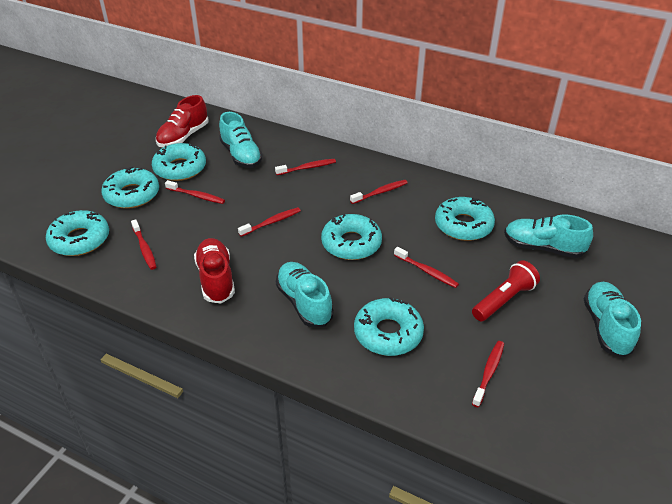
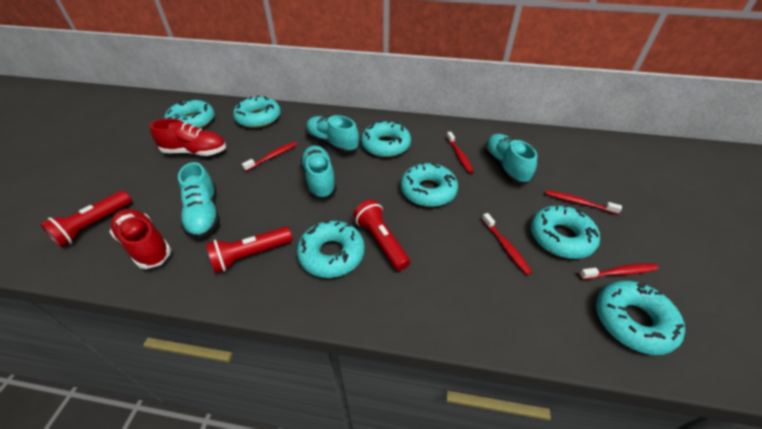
red flashlight: [472,260,540,321] = 1 -> [40,191,132,248] [206,227,293,273] [353,200,410,271] = 3
red toothbrush: [131,219,157,270] [165,180,225,204] [238,207,301,237] [275,159,336,175] [350,180,407,204] [394,247,459,288] [472,341,504,407] = 7 -> [242,142,297,171] [446,132,474,173] [482,213,532,275] [545,190,622,214] [579,264,659,280] = 5
turquoise donut: [46,210,109,256] [101,167,159,209] [152,143,206,181] [321,214,382,260] [354,297,424,356] [435,197,495,241] = 6 -> [164,99,215,129] [233,95,281,128] [297,221,365,278] [361,121,411,157] [401,162,458,207] [531,204,600,259] [596,281,685,355] = 7

